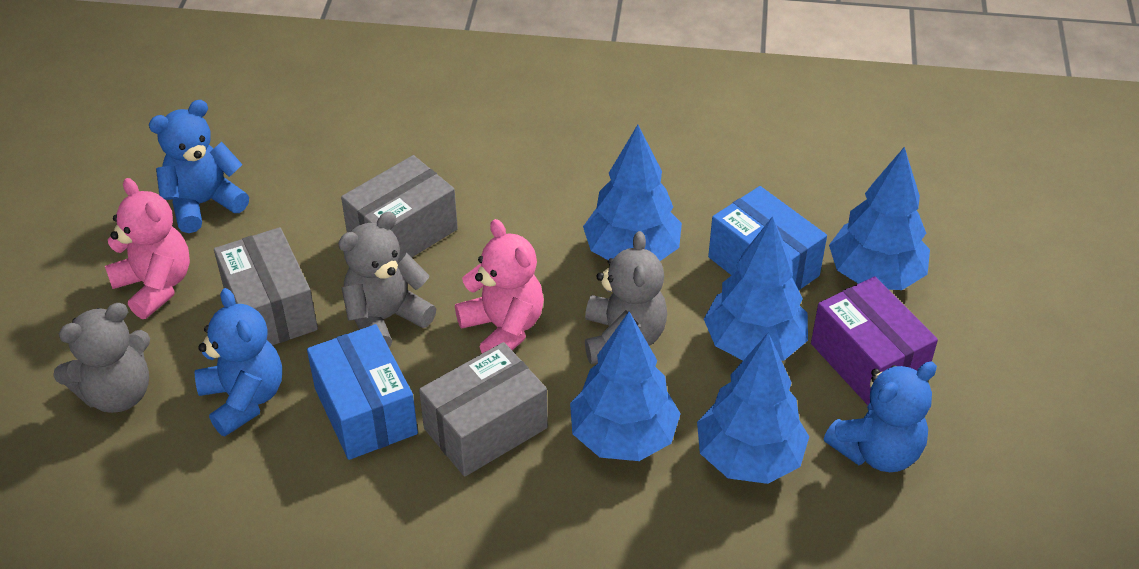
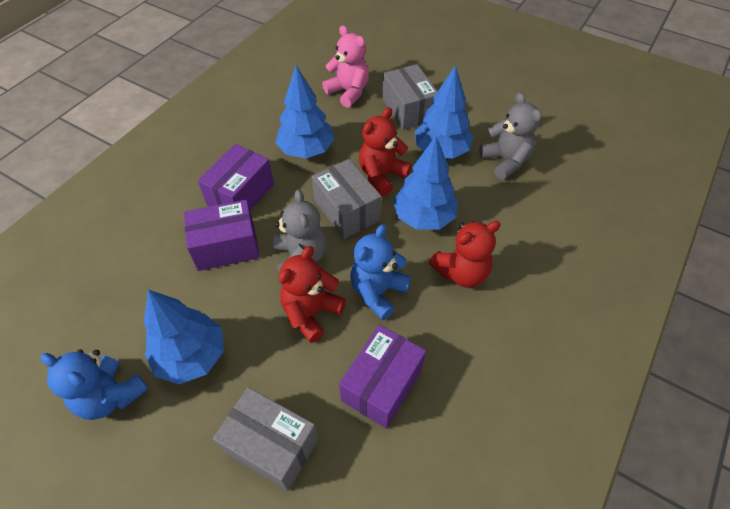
blue box: [307,324,418,460] [708,186,827,290] = 2 -> none = 0
blue teddy bear: [149,100,249,233] [194,288,282,436] [824,361,937,472] = 3 -> [41,349,148,420] [350,224,411,320] = 2
blue tree: [570,312,681,461] [583,125,682,261] [697,333,809,484] [704,216,808,361] [829,147,930,290] = 5 -> [144,290,224,384] [275,65,335,159] [393,136,458,230] [415,65,473,159] = 4
grey teddy bear: [53,303,150,413] [338,212,436,348] [585,231,667,364] = 3 -> [273,189,326,274] [479,93,542,180] = 2
pink teddy bear: [105,178,190,319] [455,219,544,353] = 2 -> [322,25,369,108] = 1
purple box: [811,276,938,405] = 1 -> [184,200,260,271] [198,144,274,210] [339,325,426,429] = 3
red teddy bear: none = 0 -> [279,246,346,343] [359,107,412,196] [429,221,501,288] = 3

